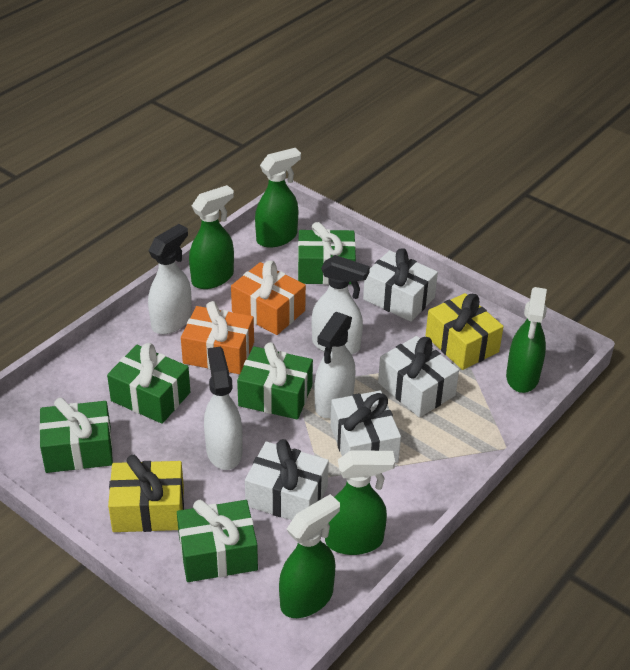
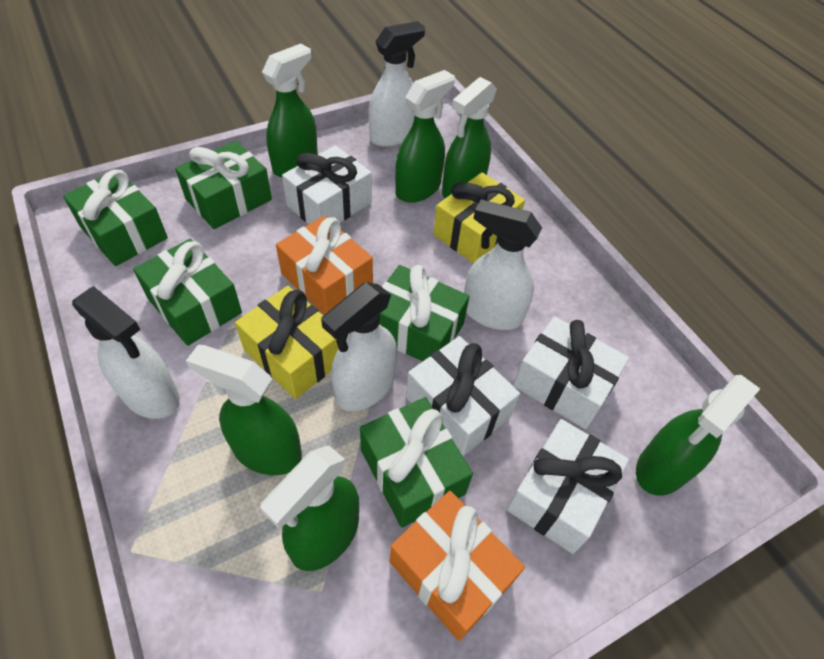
green spray bottle: [189,185,234,289] [255,148,301,248] [279,494,340,618] [325,450,395,555] [506,287,547,393] = 5 -> [186,345,302,475] [260,446,359,571] [262,44,318,178] [395,70,455,203] [442,77,497,198] [636,375,760,496] = 6

